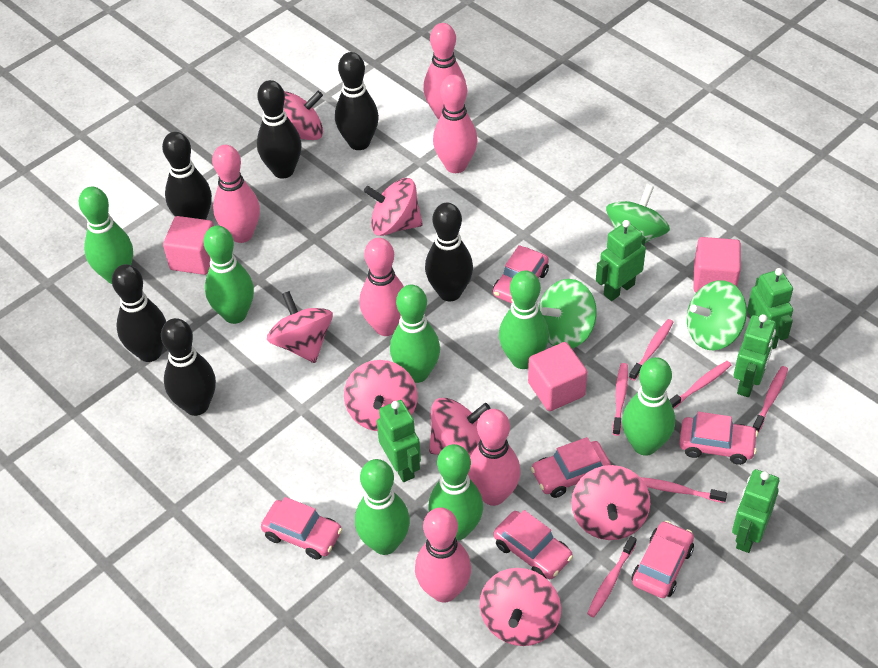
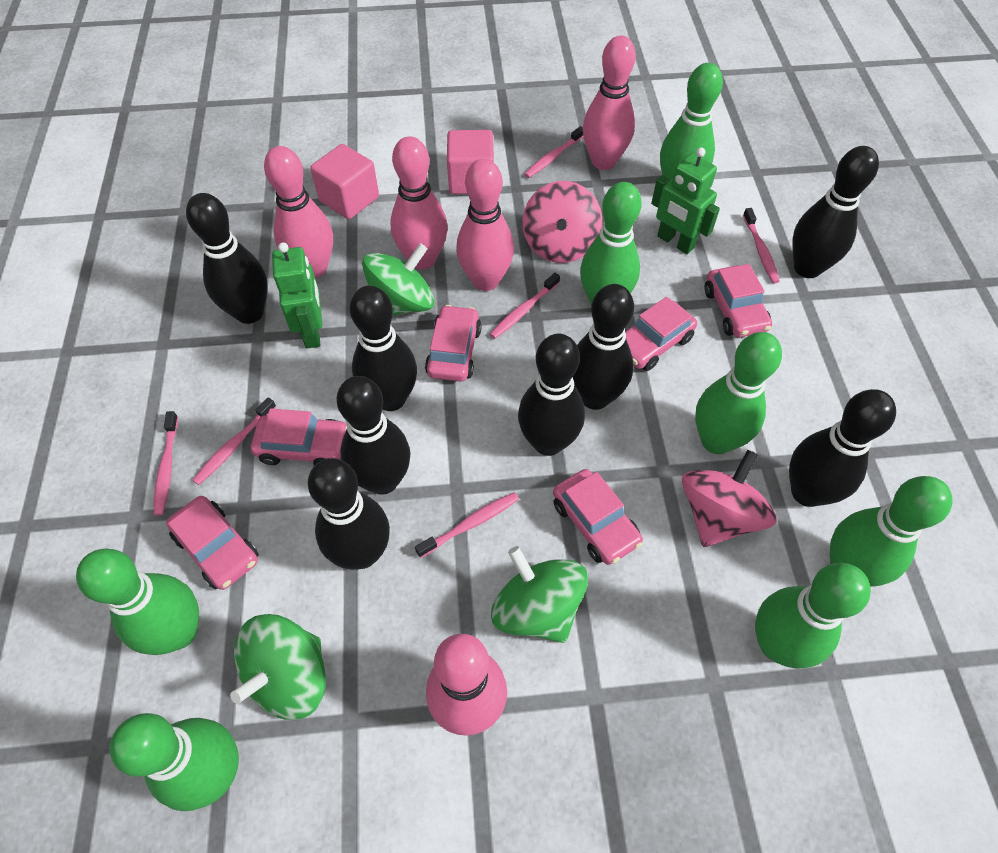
black bowling pin: [112,264,166,362] [161,318,216,416] [162,132,212,220] [257,80,302,179] [335,52,379,150] [425,203,473,302] = 6 -> [186,193,268,324] [308,458,390,570] [337,376,410,495] [350,285,417,411] [518,334,585,456] [573,284,634,410] [789,389,896,507] [792,146,879,278] = 8
green robot: [377,400,421,482] [596,220,646,301] [732,469,779,553] [734,314,776,397] [747,268,793,349] = 5 -> [272,242,322,348] [651,147,720,254] = 2
pink bowling pin: [212,145,260,243] [359,238,404,336] [415,507,471,603] [423,23,466,119] [433,75,478,173] [468,409,521,506] = 6 -> [264,146,333,278] [390,136,448,269] [426,634,507,736] [456,159,514,291] [583,35,636,170] = 5
pink cube: [163,216,214,275] [528,342,587,411] [693,237,741,293] = 3 -> [310,144,379,219] [447,130,494,194] = 2
pink spinning top: [267,291,333,363] [283,91,323,140] [344,360,418,431] [364,178,423,236] [429,398,490,456] [480,568,561,646] [571,465,650,540] = 7 -> [523,181,602,263] [682,450,777,547] = 2

